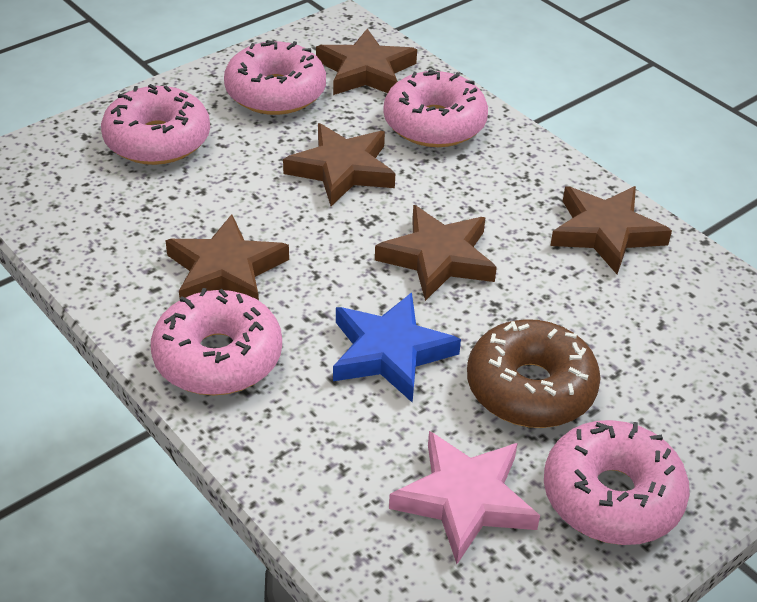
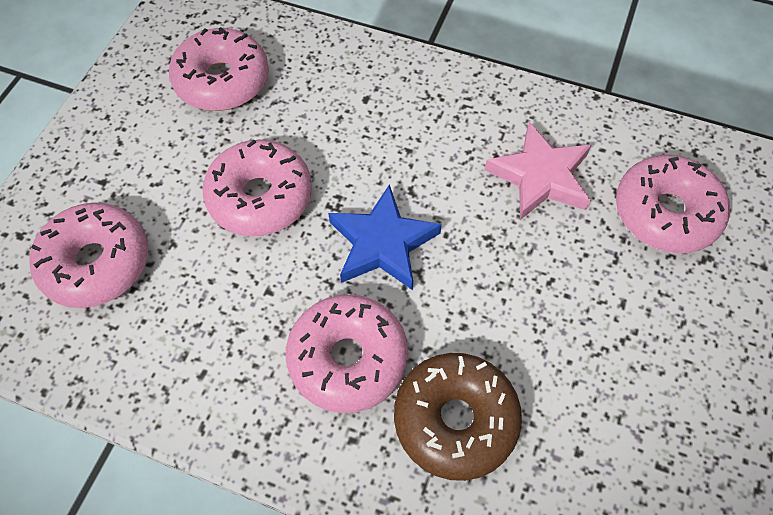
brown star: [165,214,289,300] [283,123,395,206] [316,29,417,95] [375,205,497,301] [550,186,672,274] = 5 -> none = 0

